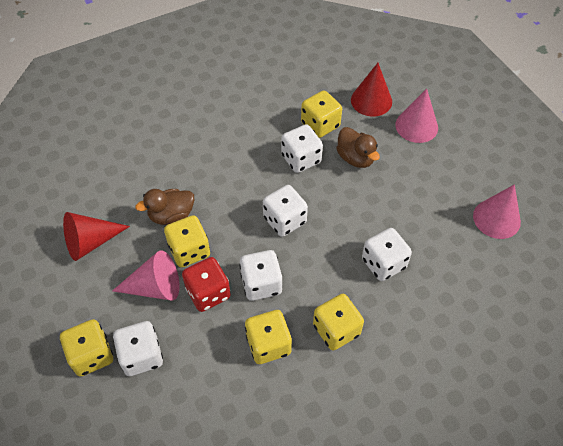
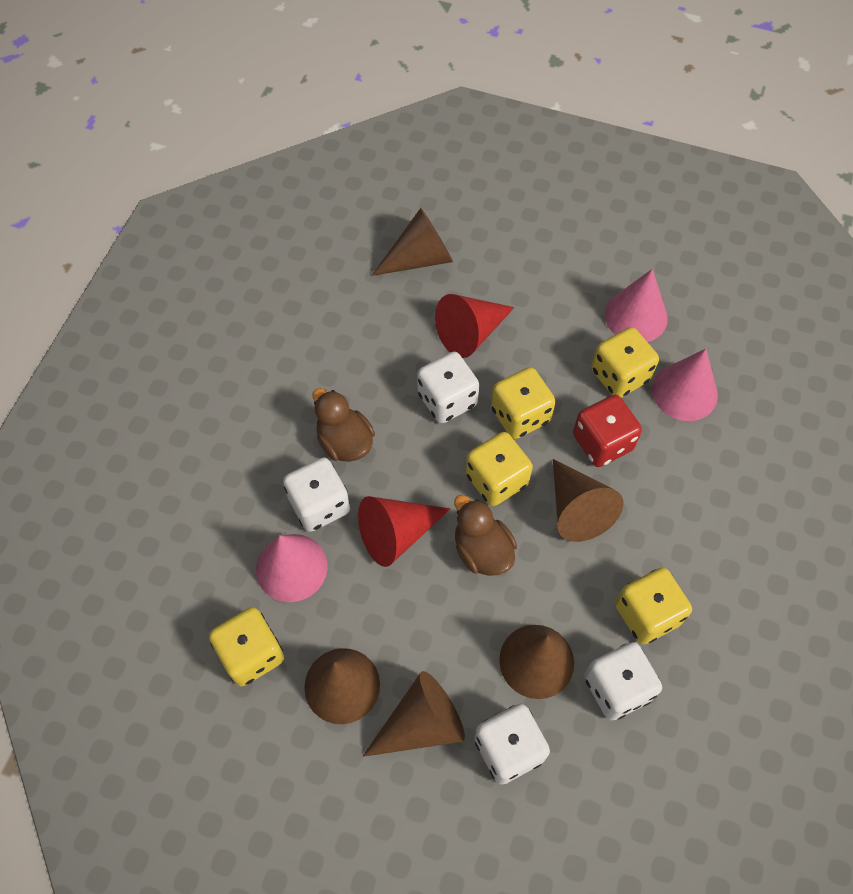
brown cone: none = 0 -> [304,648,380,724] [363,671,465,757] [372,208,453,276] [499,625,574,699] [553,459,623,542] = 5
white dice: [113,321,163,376] [239,250,283,301] [263,185,308,237] [281,124,323,173] [362,228,412,281] = 5 -> [283,457,350,532] [417,352,480,423] [474,704,550,785] [584,642,662,720] = 4

